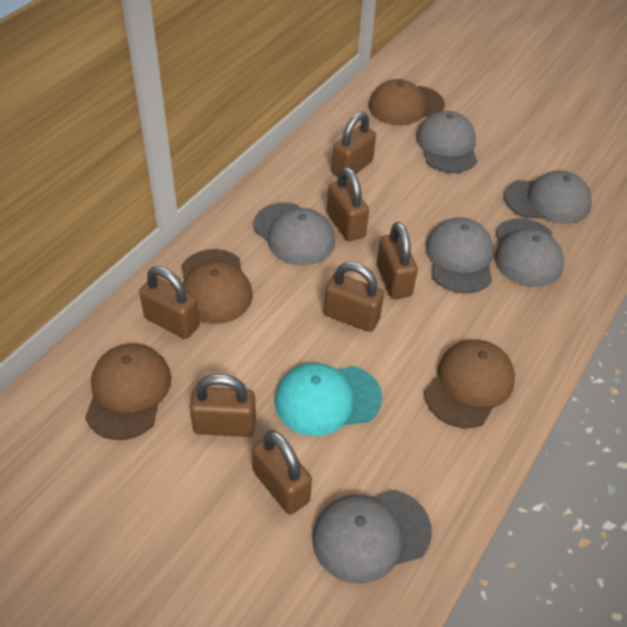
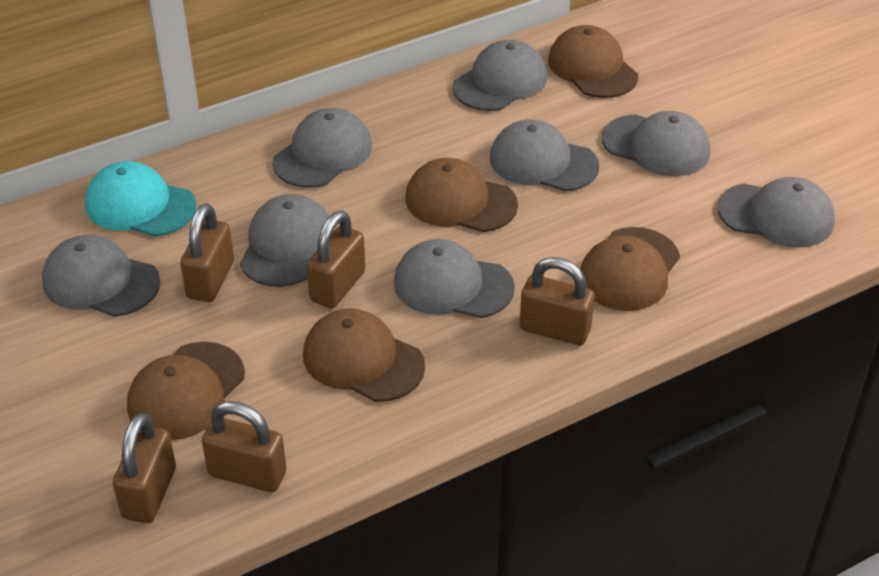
brown cap: [85,344,171,440] [181,249,253,324] [369,79,445,125] [424,339,515,428] = 4 -> [127,342,245,440] [303,308,425,402] [405,158,518,232] [548,25,638,98] [580,227,680,311] = 5
brown padlock: [139,266,200,339] [190,374,256,437] [252,430,312,515] [324,262,384,332] [327,167,369,241] [332,112,376,180] [377,222,418,299] = 7 -> [113,413,176,523] [180,203,234,302] [202,401,287,492] [306,210,366,309] [520,257,595,345] = 5
grey cap: [253,203,335,265] [312,490,432,584] [416,111,477,173] [425,217,493,294] [495,218,564,287] [504,170,592,224] = 6 -> [42,235,160,317] [240,194,334,287] [272,108,372,188] [394,239,515,318] [452,40,547,111] [490,119,599,191] [602,111,710,176] [717,177,835,247] = 8

